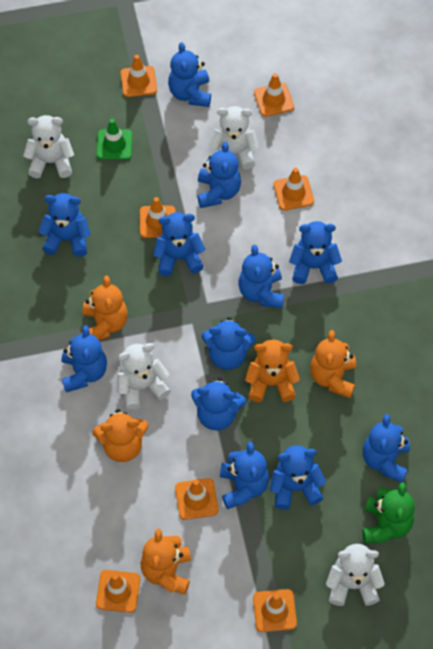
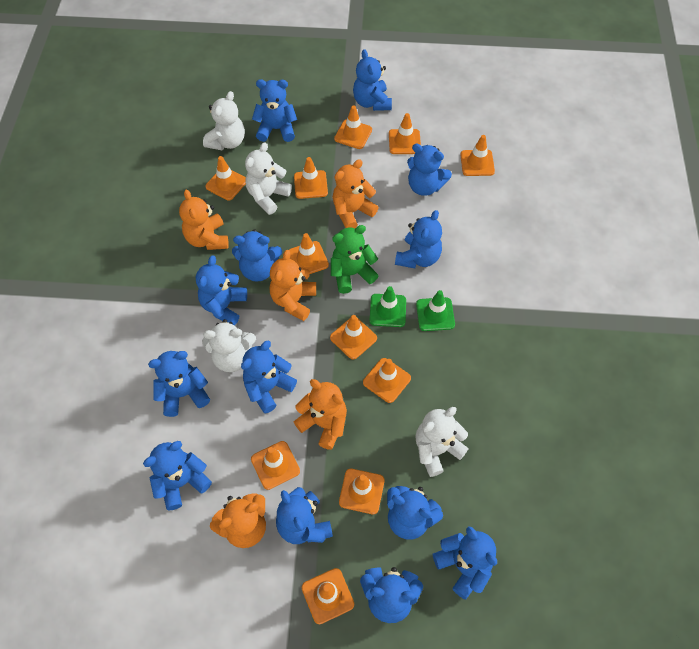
blue teddy bear: [39,193,91,257] [62,325,107,392] [153,212,205,277] [168,42,211,107] [191,378,246,430] [198,142,241,208] [202,317,256,370] [220,442,269,509] [238,245,284,308] [270,445,326,510] [289,221,342,284] [363,414,410,482] = 12 -> [143,441,212,510] [148,351,210,417] [196,255,247,326] [232,229,282,282] [241,341,297,414] [252,79,297,142] [276,487,333,544] [353,49,392,111] [360,567,423,623] [387,486,443,540] [395,210,442,268] [407,143,452,196] [433,526,497,600] = 13
green traffic cone: [96,119,133,160] = 1 -> [370,286,406,327] [416,290,455,331] = 2
orange traffic cone: [96,570,140,613] [120,55,157,97] [140,197,176,238] [175,478,218,520] [253,589,297,632] [254,73,294,117] [273,168,314,211] = 7 -> [205,156,246,201] [251,441,300,490] [289,233,329,274] [294,157,328,199] [302,568,354,624] [330,315,377,359] [334,105,372,149] [339,469,385,514] [363,358,411,403] [389,113,421,154] [460,135,495,176] = 11

